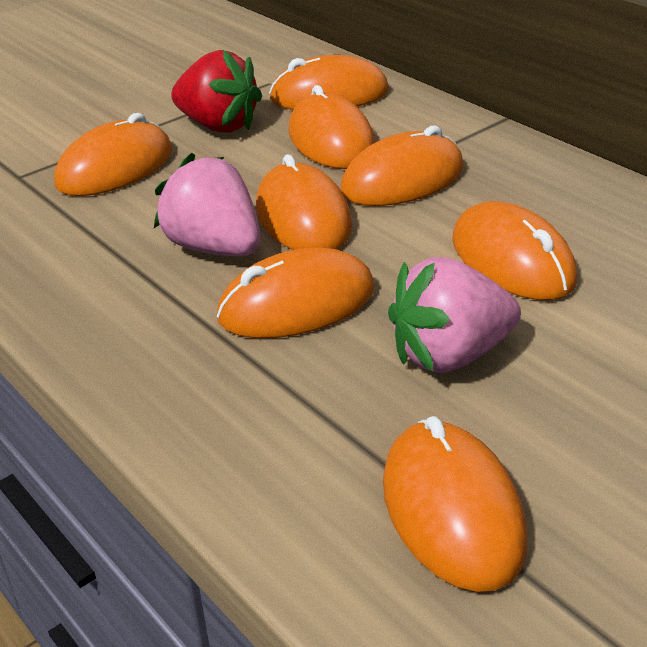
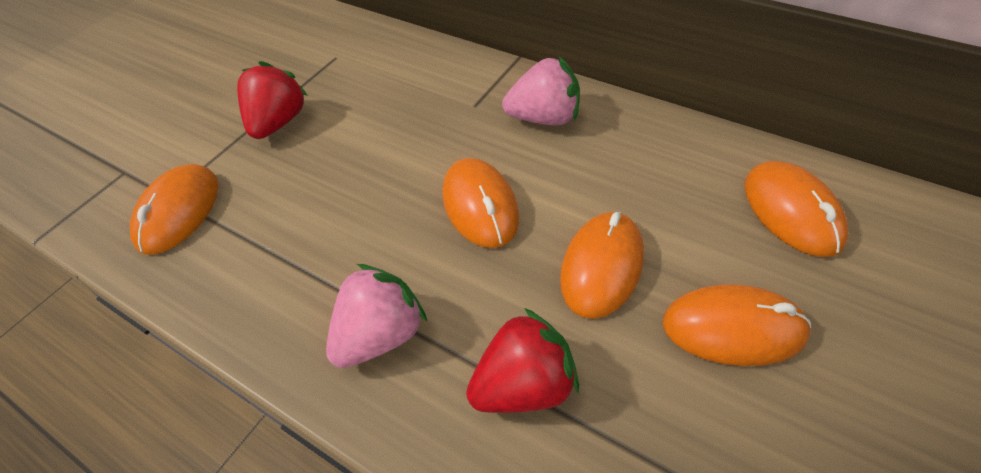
orange mouse: [55,113,172,196] [217,248,375,338] [256,154,352,250] [269,55,388,110] [288,85,375,169] [341,126,464,206] [383,416,527,592] [452,201,578,300] = 8 -> [130,164,219,255] [443,158,519,248] [560,212,644,319] [662,284,811,366] [744,161,848,257] = 5
red strawberry: [171,50,262,133] = 1 -> [237,61,308,139] [466,308,579,413] = 2

